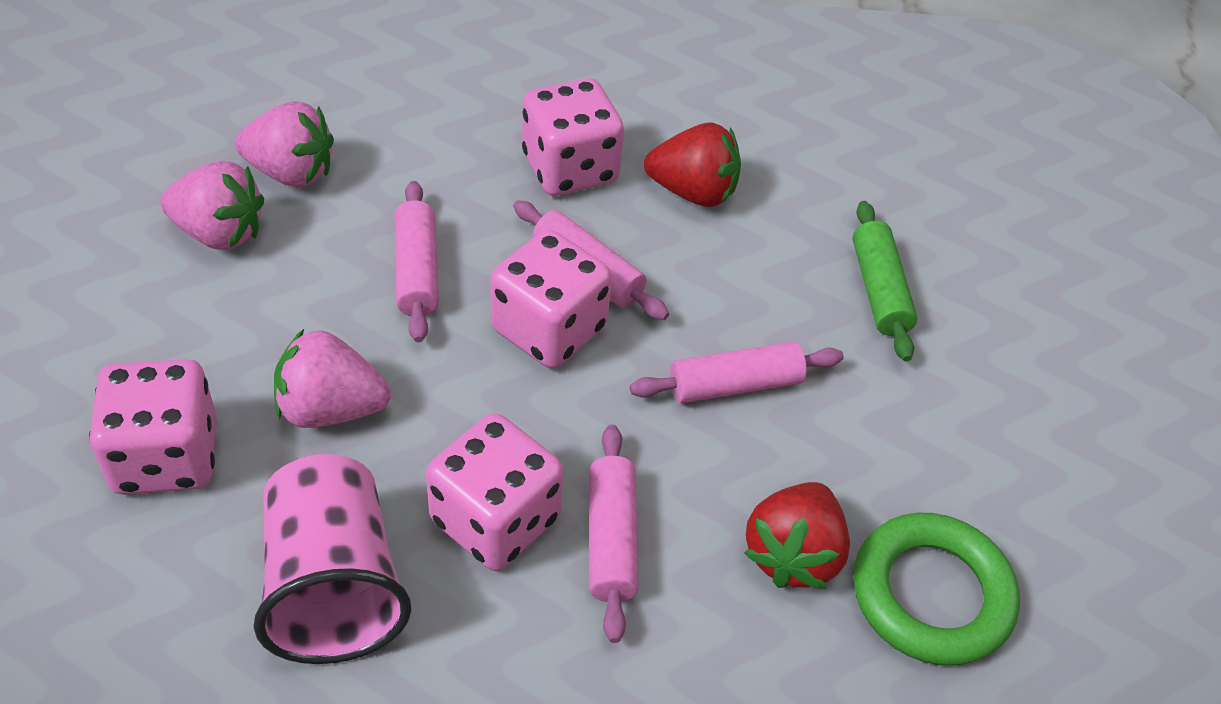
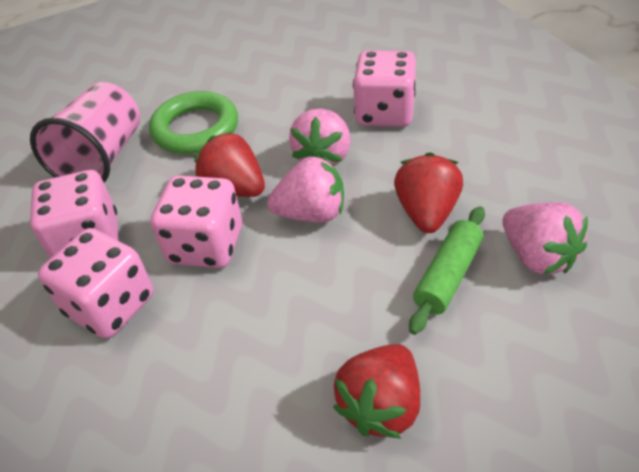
pink rolling pin: [395,181,439,342] [513,200,669,320] [589,424,639,643] [630,342,844,403] = 4 -> none = 0
red strawberry: [644,123,741,207] [744,482,850,589] = 2 -> [194,132,265,197] [333,344,420,439] [394,152,463,233] = 3

